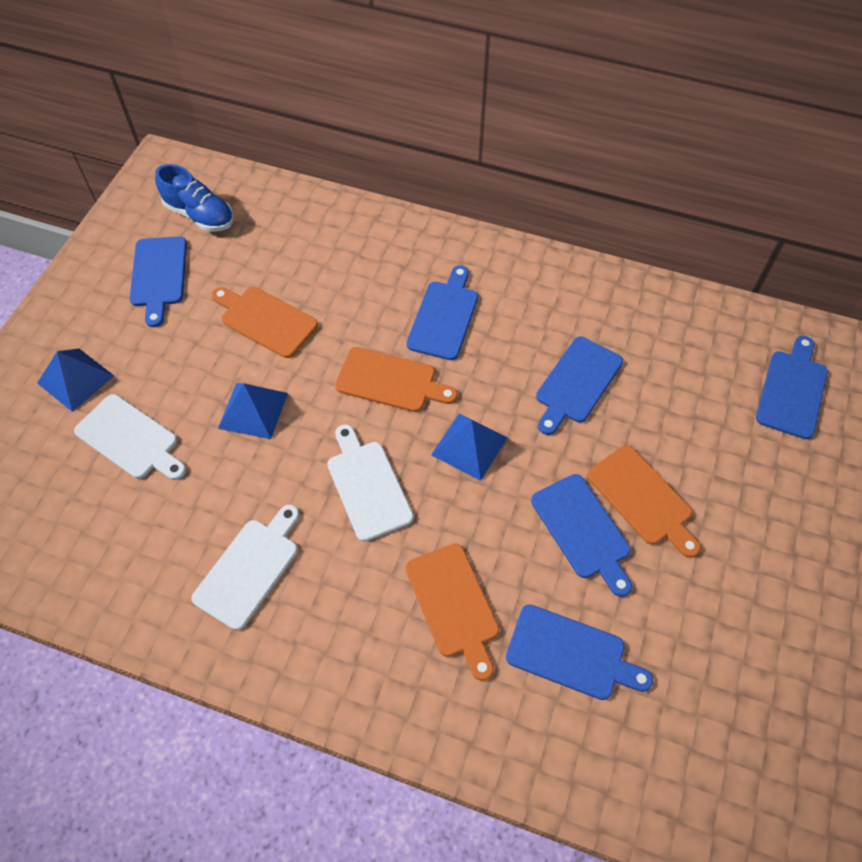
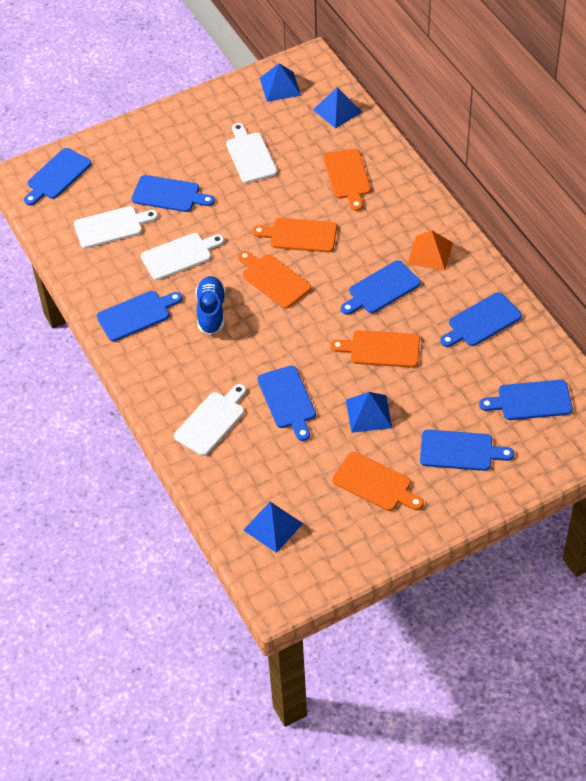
blue cutting board: [130,236,187,327] [407,265,478,360] [506,604,653,700] [531,474,632,597] [536,336,623,435] [756,336,828,439] = 6 -> [24,148,92,206] [97,291,182,341] [132,175,215,212] [258,366,316,441] [341,260,421,315] [420,430,514,471] [440,292,522,347] [479,380,573,420] = 8
blue pyramid: [37,349,114,412] [218,383,288,439] [431,413,508,481] = 3 -> [243,502,303,553] [260,63,301,102] [313,87,362,129] [346,392,392,433] = 4
orange cutting board: [211,287,318,358] [335,347,458,412] [405,543,499,681] [587,445,701,558] = 4 -> [238,251,311,309] [252,218,337,252] [323,149,371,211] [330,330,420,368] [332,452,424,511] = 5
orange pyramid: none = 0 -> [408,230,453,271] = 1
white cutting board: [74,394,186,480] [192,505,299,630] [327,424,414,542] = 3 -> [74,206,158,248] [141,233,224,280] [174,384,246,456] [226,123,277,183] = 4

